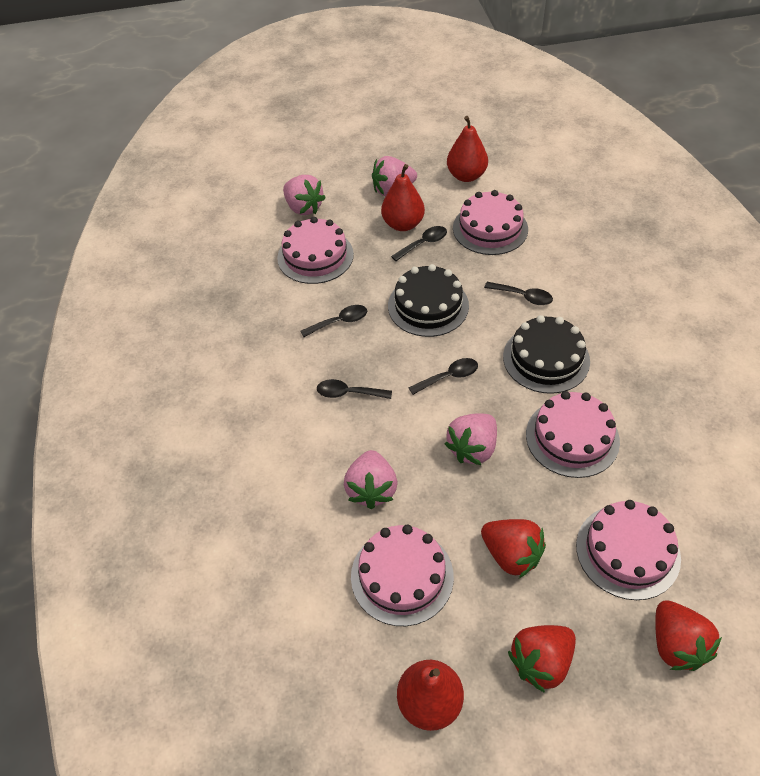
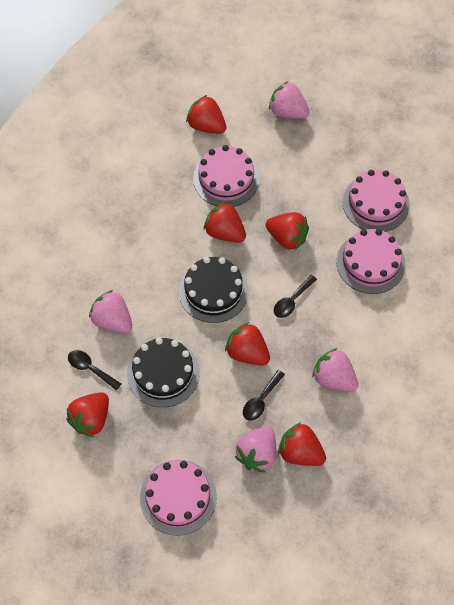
black spoon: [301,305,367,337] [317,379,392,399] [391,226,447,261] [408,358,478,395] [484,282,553,305] = 5 -> [68,350,121,391] [243,370,285,421] [274,275,317,318] = 3
pink cake: [277,217,354,284] [351,525,454,626] [453,190,528,255] [526,391,620,478] [576,500,681,600] = 5 -> [140,460,217,536] [193,145,259,207] [336,229,406,294] [342,170,410,232] = 4
red pear: [381,164,425,231] [397,660,464,731] [447,116,488,182] = 3 -> none = 0
red strawberry: [481,519,546,578] [508,625,576,693] [655,600,722,671] = 3 -> [66,392,109,437] [186,95,227,134] [204,202,246,243] [225,322,270,366] [266,212,309,251] [278,422,326,466] = 6

